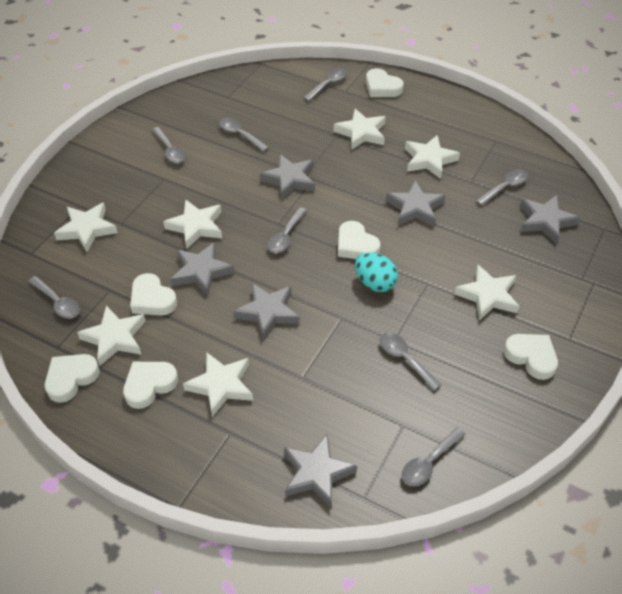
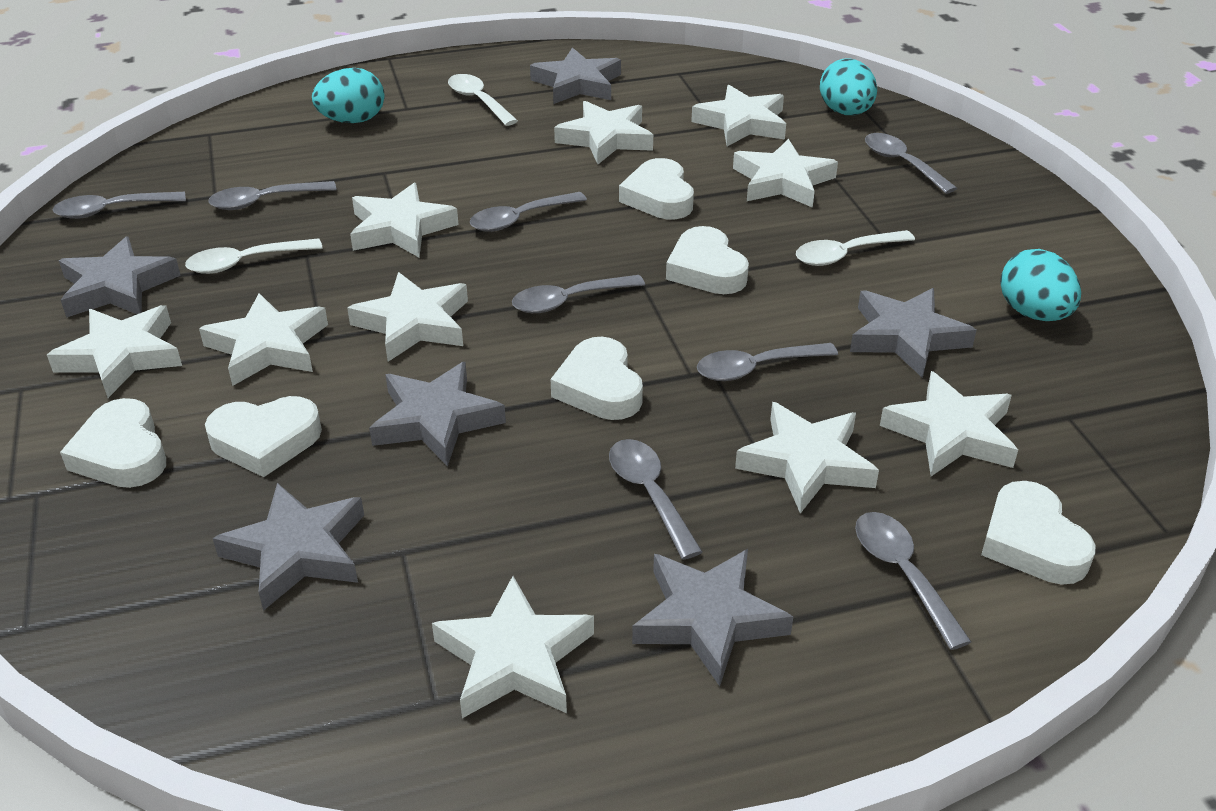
turquoise egg: [355,252,398,292] = 1 -> [312,68,385,123] [820,58,877,115] [1000,249,1081,321] = 3
white spoon: none = 0 -> [185,238,322,274] [448,74,518,126] [796,230,915,266] = 3
white star: [54,202,118,252] [77,306,146,366] [163,199,222,249] [183,353,253,417] [334,109,386,150] [405,135,460,179] [454,264,519,321] = 7 -> [47,305,182,398] [199,293,328,386] [347,272,468,362] [350,183,459,258] [432,576,594,718] [554,101,653,164] [691,85,786,146] [733,139,838,208] [735,402,879,514] [880,371,1018,476] = 10

